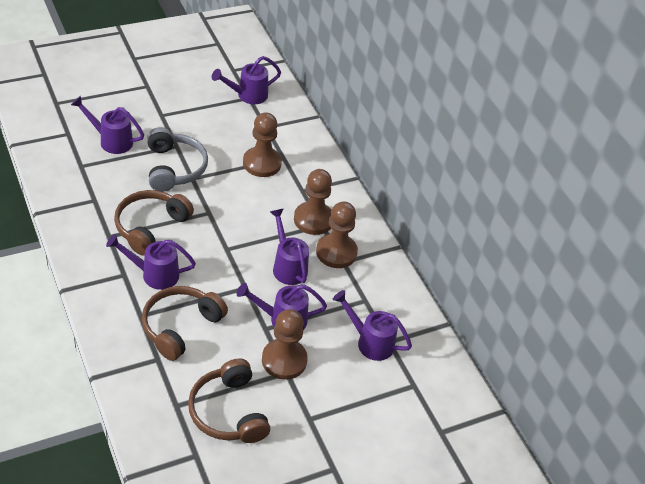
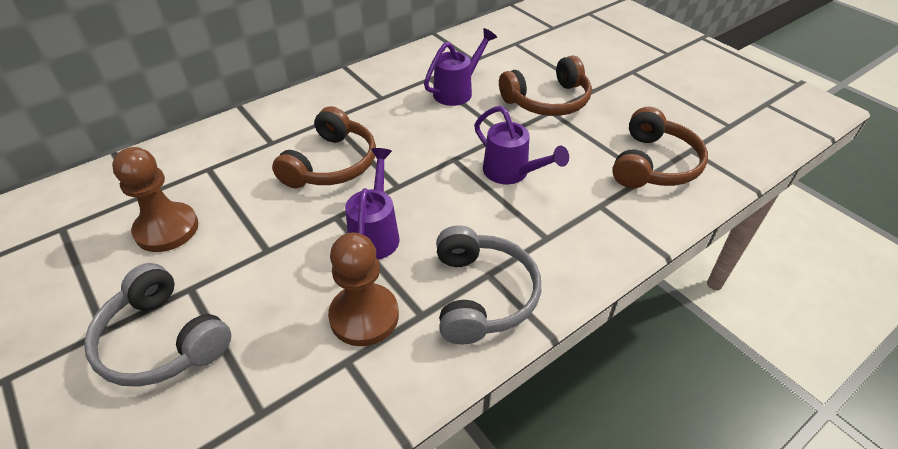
brown pawn: [243,112,282,177] [262,309,308,380] [294,169,332,235] [316,201,358,268] = 4 -> [112,147,198,252] [328,233,399,346] = 2
grey headphones: [147,127,208,192] = 1 -> [84,263,232,387] [436,225,541,344] = 2
purple watering can: [71,96,144,154] [106,234,196,290] [212,56,281,104] [237,283,327,330] [270,208,309,285] [333,290,412,361] = 6 -> [345,148,400,260] [424,28,497,106] [474,106,569,184] = 3

